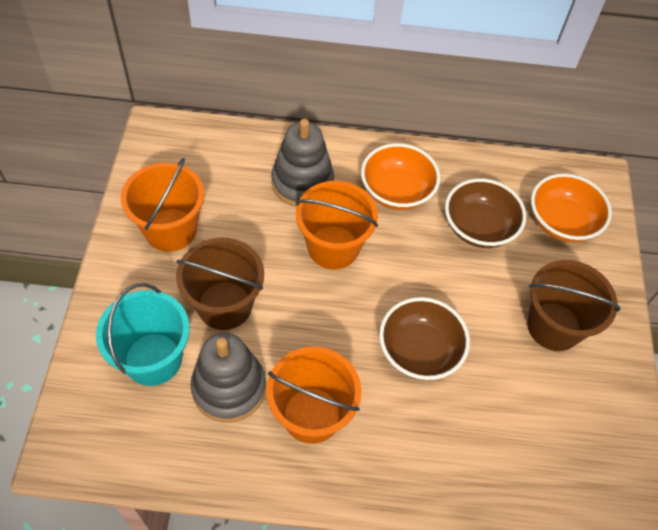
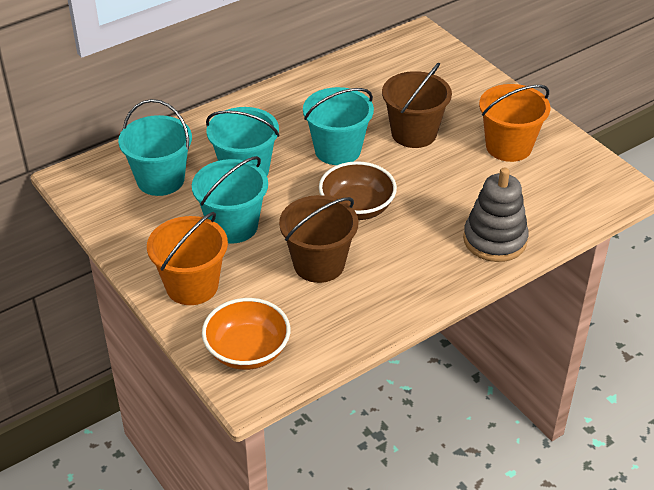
brown bowl: [379,297,470,380] [445,178,526,248] = 2 -> [319,161,397,220] = 1
grey stacking toy: [190,333,266,423] [271,119,334,207] = 2 -> [463,167,529,262] = 1
orange bowl: [361,143,440,210] [531,173,612,242] = 2 -> [202,298,290,370] = 1
orange bucket: [121,158,204,252] [267,347,361,444] [296,181,378,270] = 3 -> [147,212,228,305] [479,84,551,162] = 2
turquoise bucket: [96,283,190,386] = 1 -> [118,99,192,196] [192,156,268,243] [206,107,279,176] [303,87,374,165] = 4

